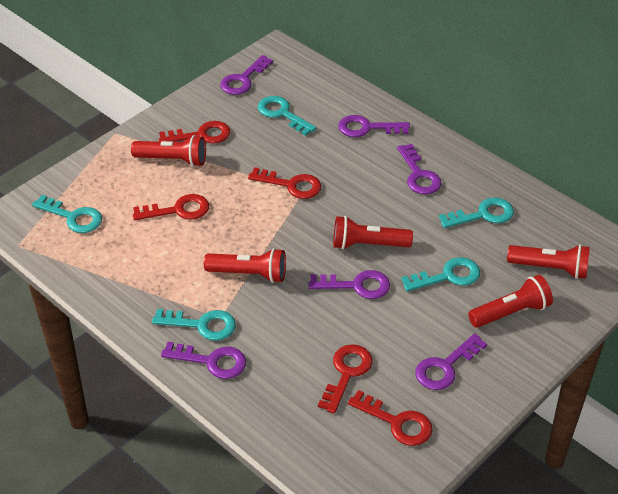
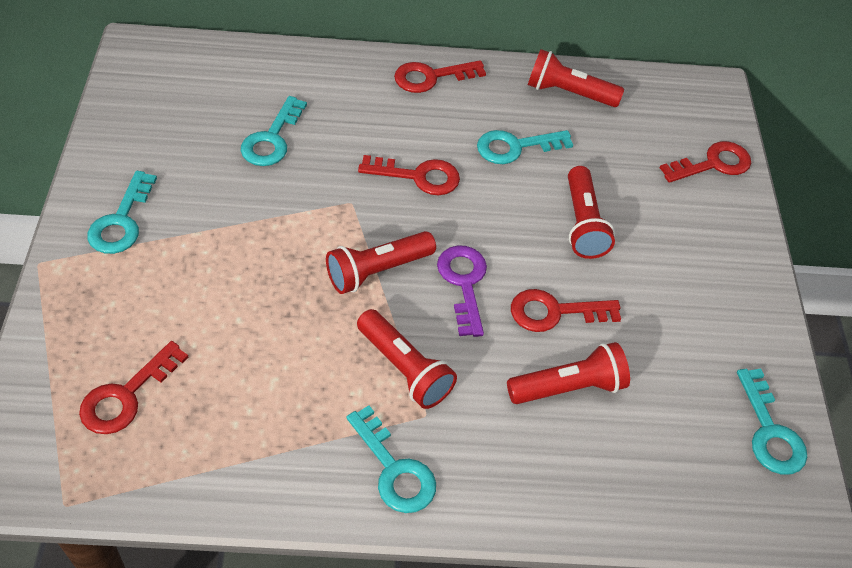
purple key: [161,342,246,379] [220,55,273,95] [308,270,390,299] [338,115,410,137] [397,144,442,195] [415,333,487,390] = 6 -> [437,245,487,337] = 1

